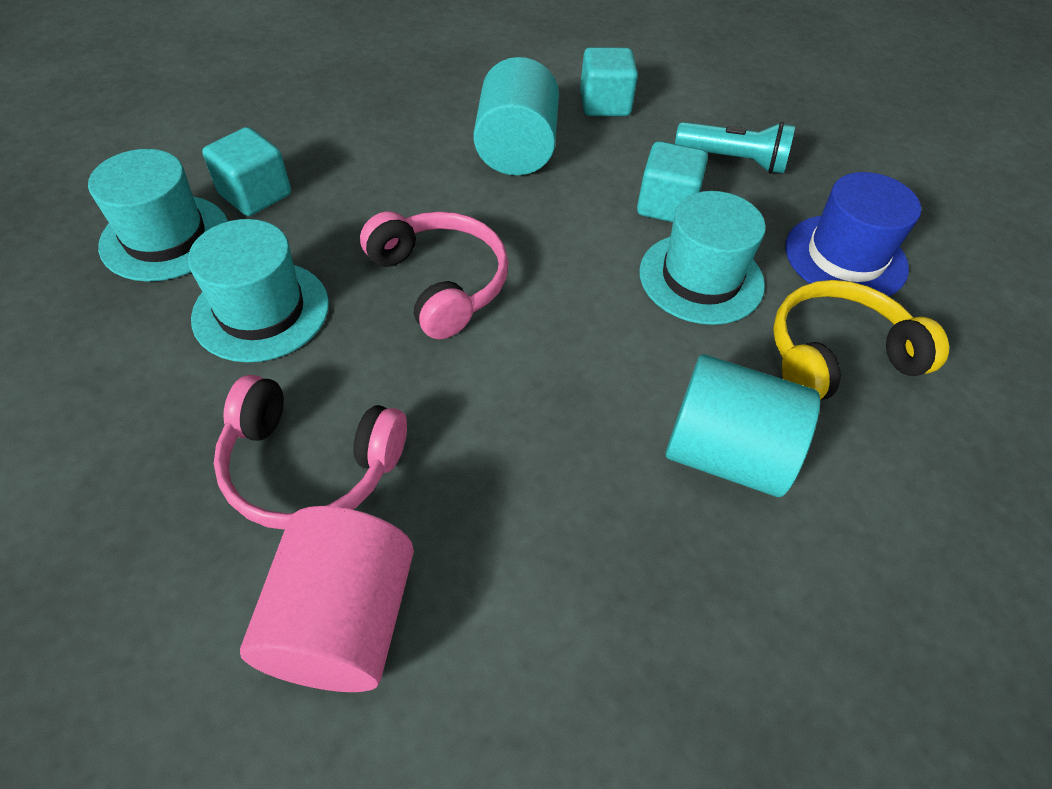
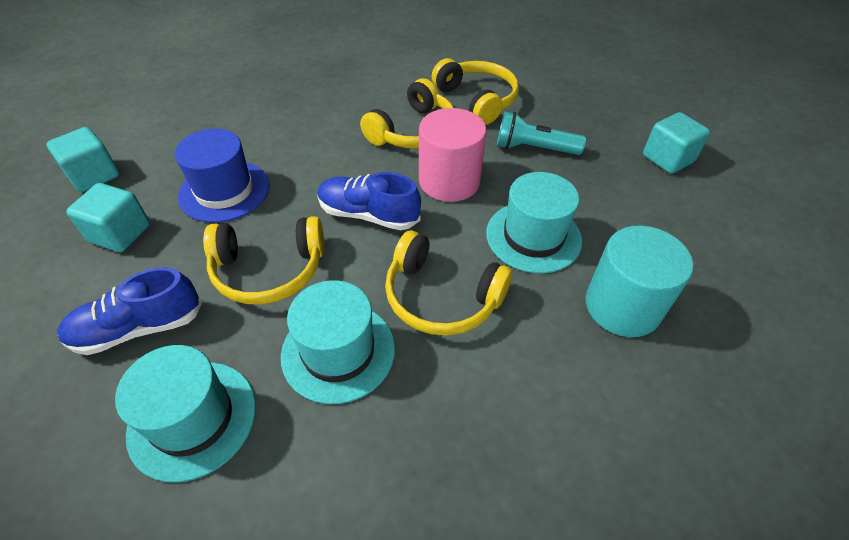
blue shoe: none = 0 -> [57,267,202,355] [317,172,421,230] = 2
pink headphones: [214,375,407,530] [360,211,508,339] = 2 -> none = 0
turquoise cylinder: [473,57,559,175] [666,354,820,497] = 2 -> [586,225,693,337] = 1
yellow headphones: [773,280,949,400] = 1 -> [203,216,324,305] [360,78,454,148] [385,231,513,335] [432,58,519,125] = 4

